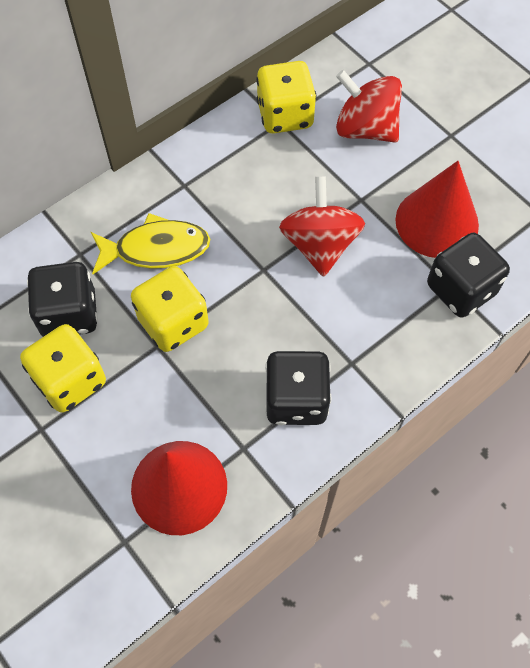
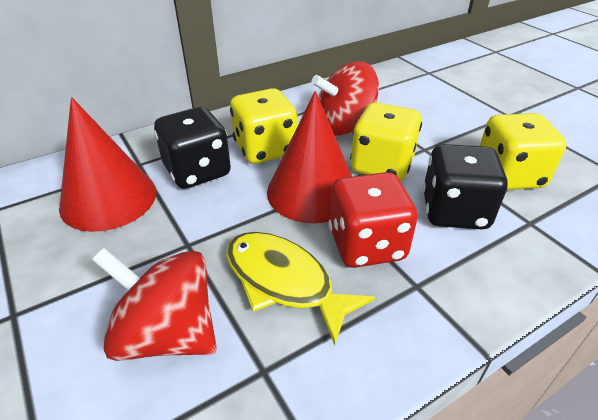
black dice: [27,262,98,337] [265,351,331,425] [427,233,510,318] = 3 -> [154,107,231,189] [423,144,508,229] = 2
red dice: none = 0 -> [328,172,418,268] = 1

